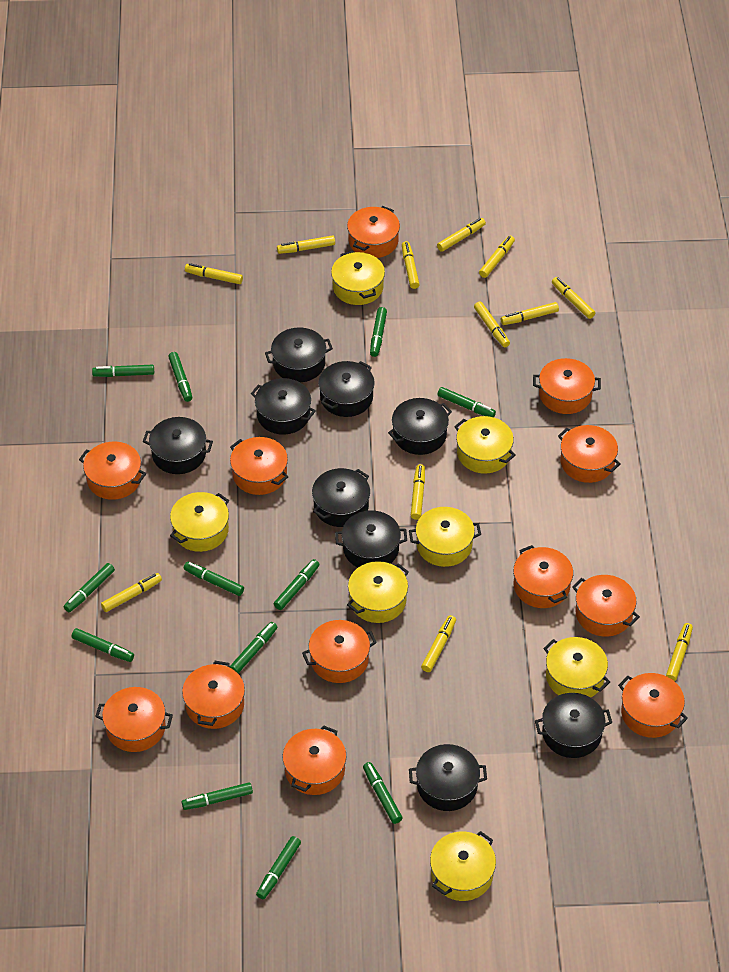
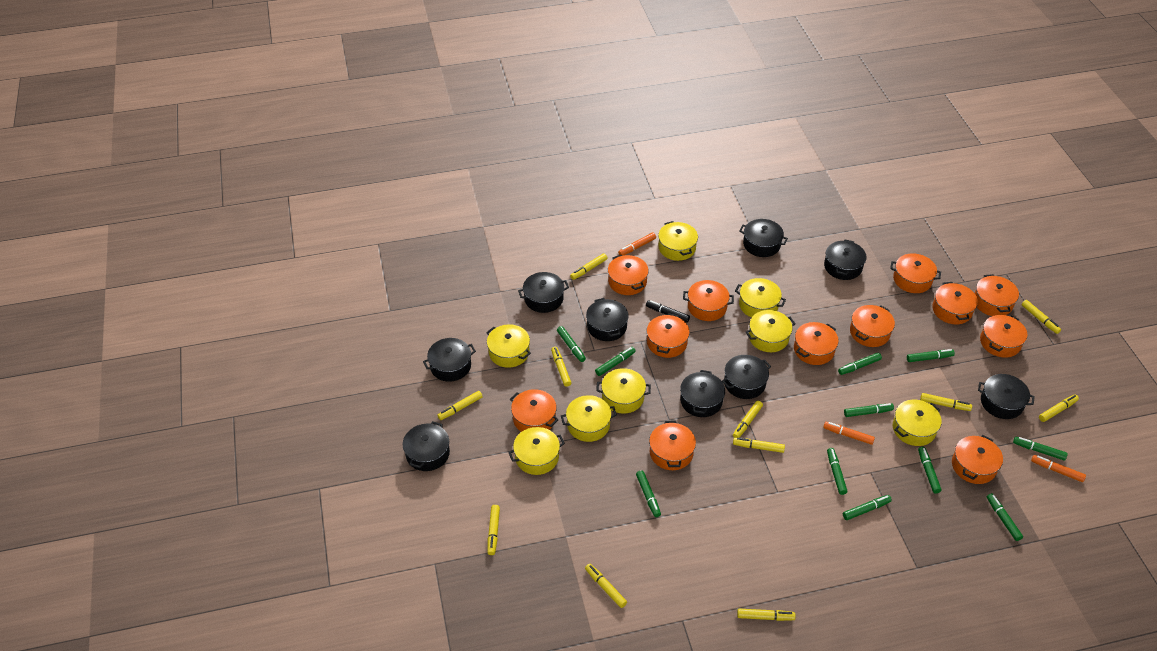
black marker: none = 0 -> [646,300,690,323] = 1
green marker: [64,563,115,612] [71,628,134,662] [92,364,154,377] [168,352,192,402] [182,782,253,810] [184,562,244,596] [230,622,277,673] [256,836,301,899] [274,559,320,610] [363,762,403,824] [370,307,387,357] [437,387,496,417] = 12 -> [557,326,586,362] [595,347,635,376] [636,470,661,517] [827,448,847,495] [838,352,882,375] [843,495,892,520] [844,403,894,417] [907,349,955,362] [918,447,942,493] [987,493,1023,541] [1013,437,1068,461] = 11
orange marker: none = 0 -> [618,233,656,256] [823,422,875,445] [1031,455,1086,482] = 3
yellow marker: [101,573,162,612] [185,263,243,284] [277,236,335,254] [402,241,420,289] [411,464,425,520] [421,615,456,672] [437,218,486,252] [474,302,510,347] [479,235,515,278] [501,302,559,325] [552,277,595,319] [666,623,693,681] = 12 -> [437,391,483,420] [488,505,500,555] [551,347,571,387] [570,253,607,280] [585,564,627,608] [733,401,763,438] [733,438,785,453] [737,609,796,621] [920,393,972,411] [1022,300,1061,334] [1039,395,1079,422] = 11
yellow pot: [170,492,229,552] [331,251,385,305] [347,561,409,623] [409,507,481,567] [430,831,496,901] [454,416,515,474] [543,637,610,698] = 7 -> [486,324,531,368] [508,427,565,475] [561,395,617,442] [596,368,651,414] [658,221,698,261] [735,278,786,318] [745,310,796,352] [893,400,942,446] = 8

